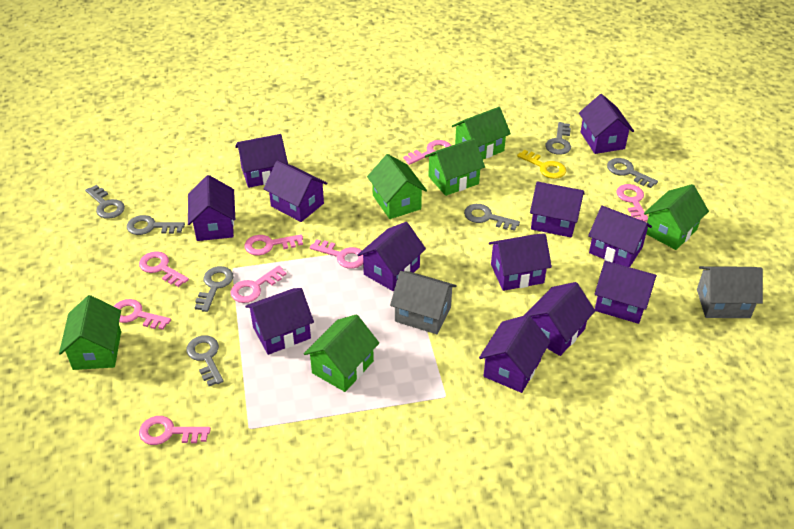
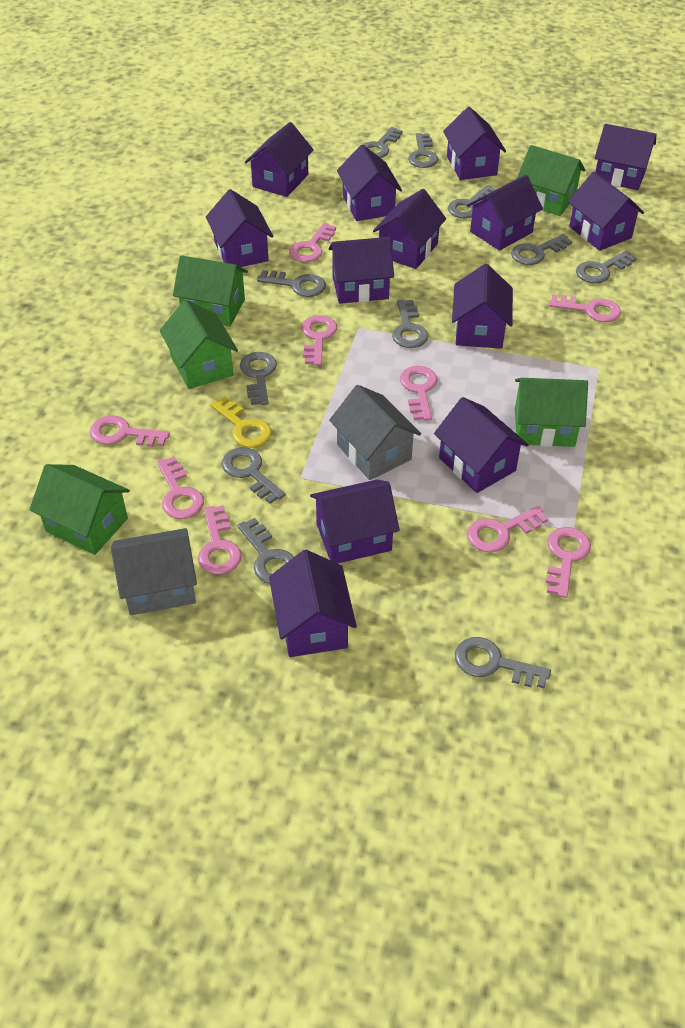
green house: [59,295,121,370] [304,314,379,392] [367,154,427,219] [425,138,485,196] [452,107,511,159] [644,184,709,250] = 6 -> [29,464,130,555] [159,300,238,389] [173,255,248,327] [515,378,588,447] [517,145,585,216] = 5
grey key: [85,185,125,219] [127,215,185,235] [186,335,224,386] [194,266,233,312] [464,204,520,231] [545,122,571,155] [607,158,658,188] = 7 -> [222,447,285,504] [237,518,294,584] [240,352,277,405] [257,270,326,297] [362,127,403,158] [392,300,428,348] [408,133,438,168] [448,185,496,219] [455,637,551,688] [511,234,572,265] [576,250,636,283] = 11
pink key: [114,299,171,330] [139,251,189,287] [139,416,211,445] [230,265,287,303] [245,234,303,256] [310,239,363,269] [403,140,451,165] [617,184,648,222] = 8 -> [90,415,170,447] [157,456,204,519] [198,506,242,575] [289,223,336,263] [302,315,337,365] [400,366,437,421] [467,506,548,552] [546,527,591,598] [549,295,621,322] = 9
purple house: [188,175,235,241] [235,134,288,188] [245,288,314,355] [263,161,328,222] [358,222,426,291] [479,315,551,393] [489,233,552,291] [525,282,595,356] [530,181,585,238] [579,94,634,154] [588,205,652,267] [594,261,657,324] = 12 -> [206,189,273,267] [245,122,314,197] [269,550,357,657] [310,480,400,564] [328,237,394,304] [337,145,402,221] [373,189,446,269] [434,397,528,493] [443,107,506,180] [452,264,513,349] [467,175,543,251] [568,172,644,251] [595,124,657,190] = 13

